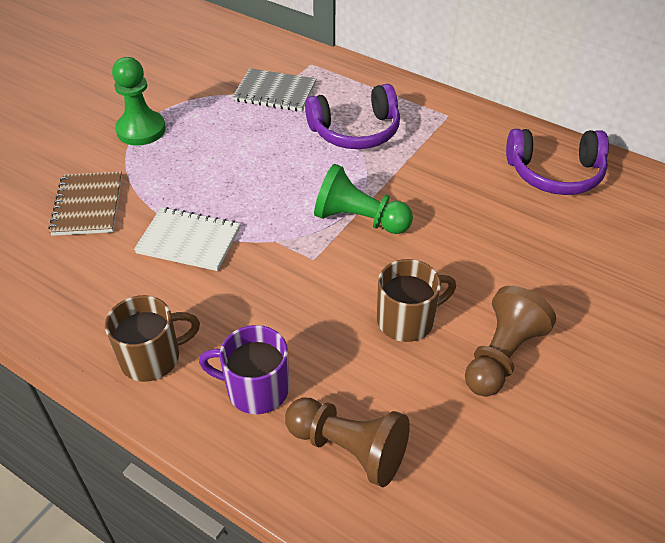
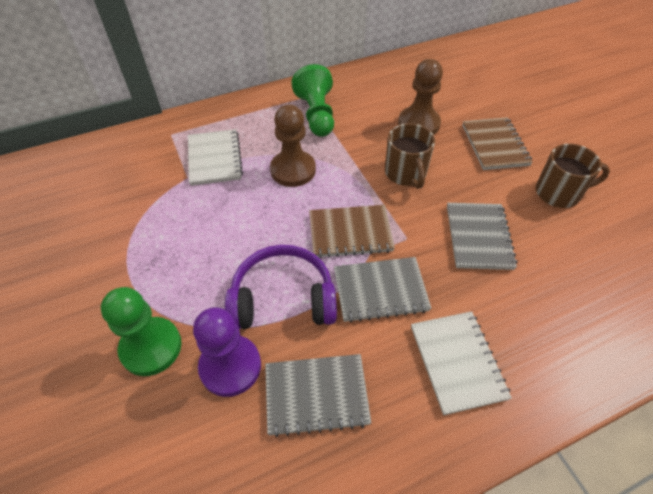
brown notebook: [48,172,122,236] = 1 -> [309,205,395,258] [462,117,533,170] = 2
grey notebook: [233,68,316,111] = 1 -> [265,354,371,437] [334,257,431,322] [447,203,517,270] = 3
purple headphones: [305,84,400,149] [506,129,609,195] = 2 -> [225,245,337,329] = 1
purple mug: [199,325,289,414] = 1 -> none = 0
purple pawn: none = 0 -> [193,307,261,397] = 1
white notebook: [134,207,240,271] = 1 -> [188,129,243,186] [411,311,512,415] = 2

